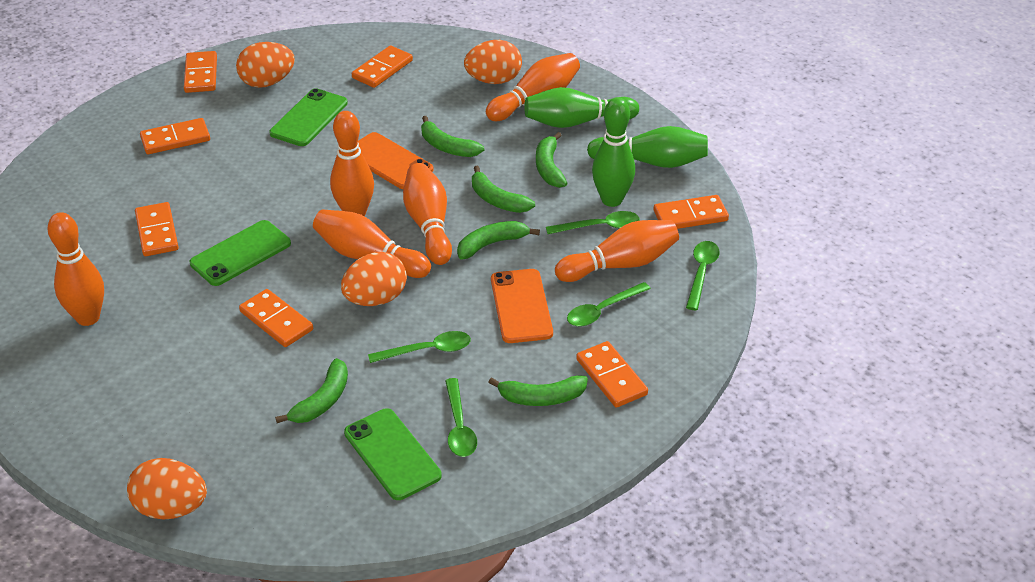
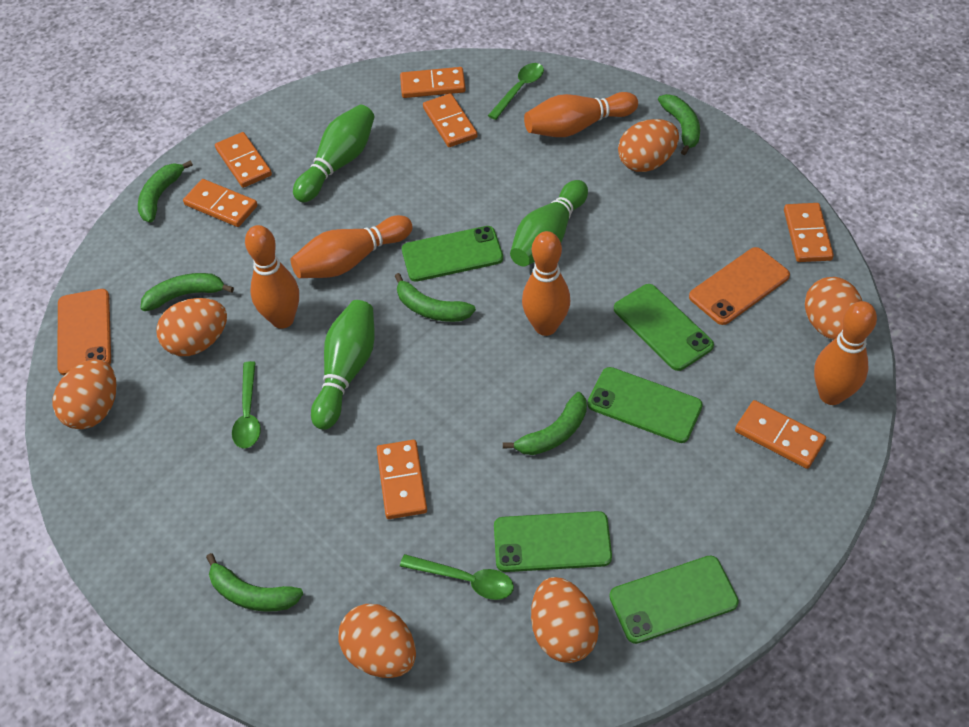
green phone: [190,220,291,286] [269,88,348,146] [344,408,442,500] = 3 -> [402,226,503,282] [494,511,612,572] [587,367,703,443] [609,555,739,644] [614,284,714,371] = 5
green spoon: [368,331,471,363] [445,378,477,457] [546,211,639,234] [567,282,651,327] [686,241,720,310] = 5 -> [232,361,261,448] [400,554,514,600] [488,63,544,120] = 3
orange bowling pin: [47,212,104,326] [313,209,431,278] [330,111,374,216] [403,163,452,265] [486,53,580,121] [555,220,679,282] = 6 -> [245,225,299,329] [291,215,413,278] [522,231,570,336] [524,92,638,137] [814,301,877,405] = 5
orange egg: [127,458,207,520] [236,42,295,88] [341,252,407,306] [464,40,522,84] = 4 -> [53,359,117,429] [156,298,227,356] [338,604,416,678] [531,577,599,663] [618,119,679,172] [805,277,862,340] = 6

